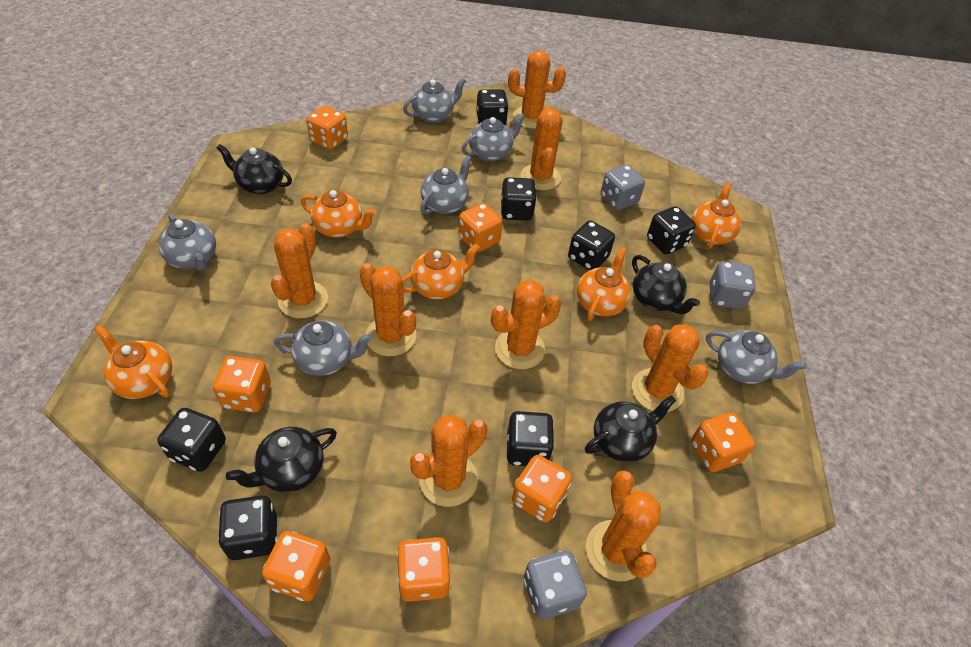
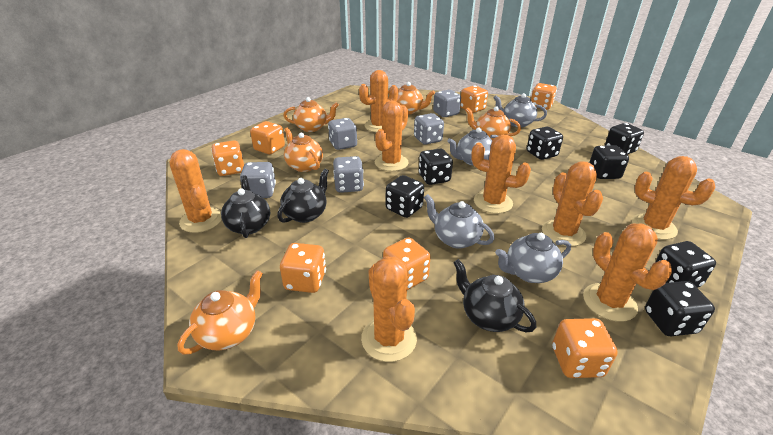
black teapot: [217,144,292,194] [226,427,337,492] [585,395,676,463] [632,255,700,314] = 4 -> [221,175,270,238] [277,169,329,223] [453,259,536,332] = 3
grey dice: [524,550,587,619] [601,165,645,210] [709,261,756,309] = 3 -> [240,162,276,198] [328,118,357,150] [333,156,364,193] [414,113,444,145] [433,90,461,117] = 5
grey teapot: [159,214,216,271] [274,320,372,376] [403,78,466,123] [420,155,472,215] [462,113,525,162] [706,330,807,384] = 6 -> [424,194,494,249] [447,127,498,166] [493,93,547,127] [495,233,571,283] = 4

